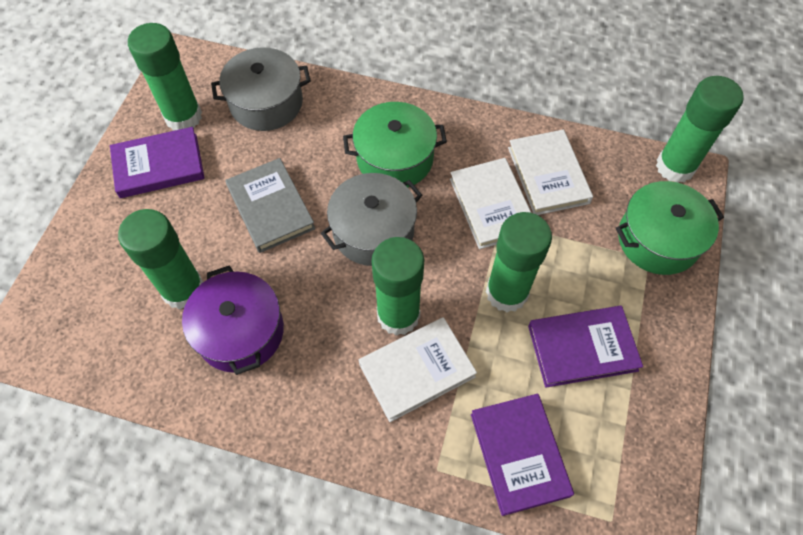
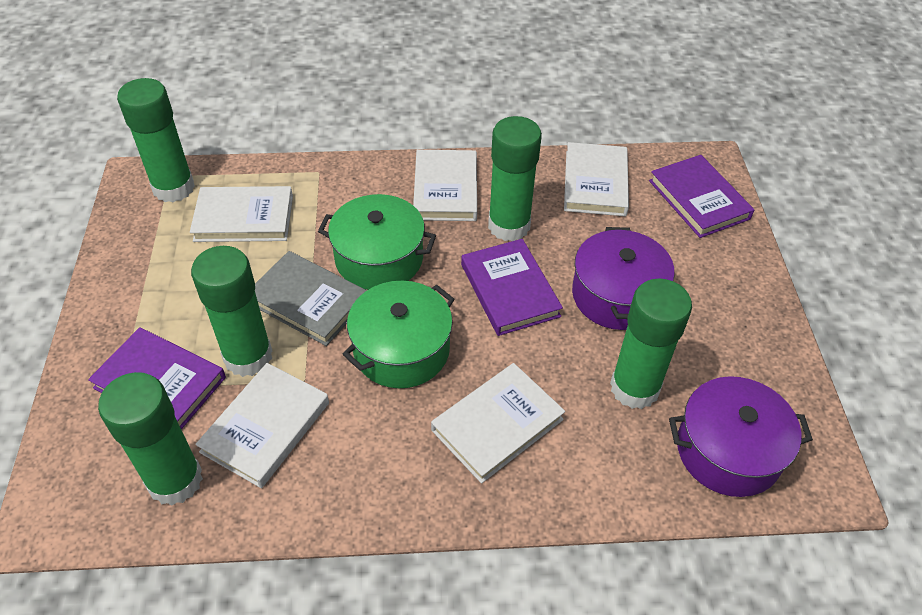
grey pot: [211,47,311,131] [321,173,422,266] = 2 -> none = 0
purple pot: [182,265,284,375] = 1 -> [572,227,675,330] [669,376,813,497] = 2
white book: [359,317,477,422] [450,158,531,249] [508,130,593,215] = 3 -> [190,186,293,242] [195,363,329,488] [413,150,477,221] [431,363,565,484] [564,142,629,216] = 5

